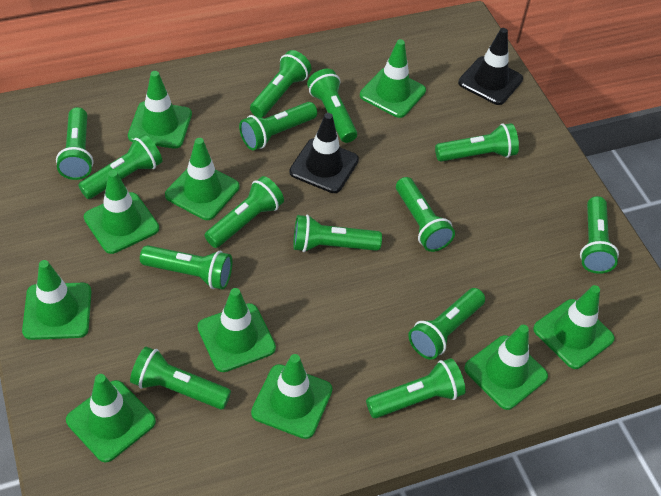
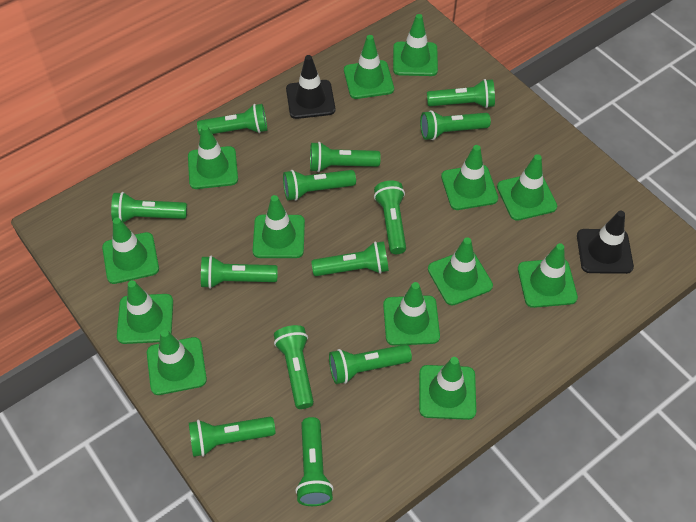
green flashlight: [56,107,93,180] [78,134,162,199] [130,347,231,410] [140,245,232,290] [205,176,284,248] [239,102,317,150] [250,50,312,118] [293,215,382,252] [307,69,357,143] [366,358,466,418] [396,177,455,252] [408,288,485,360] [435,123,519,162] [580,196,619,274] = 14 -> [111,192,187,222] [189,417,275,457] [197,104,267,135] [201,256,278,289] [274,325,314,409] [283,170,356,201] [295,417,334,506] [310,142,381,172] [311,241,389,276] [329,344,412,384] [374,181,406,254] [420,110,491,140] [427,79,495,108] = 13
green traffic cone: [22,260,92,340] [66,374,156,463] [84,170,159,254] [128,71,192,149] [165,138,239,220] [198,288,276,372] [251,354,333,439] [360,39,426,118] [464,325,548,410] [533,285,615,369] = 10 -> [102,218,159,284] [117,280,173,344] [147,330,207,395] [188,125,238,189] [253,195,305,258] [344,35,394,99] [383,282,440,346] [393,14,438,76] [419,357,476,420] [428,237,493,306] [441,145,498,210] [497,154,557,221] [518,243,578,308] = 13

